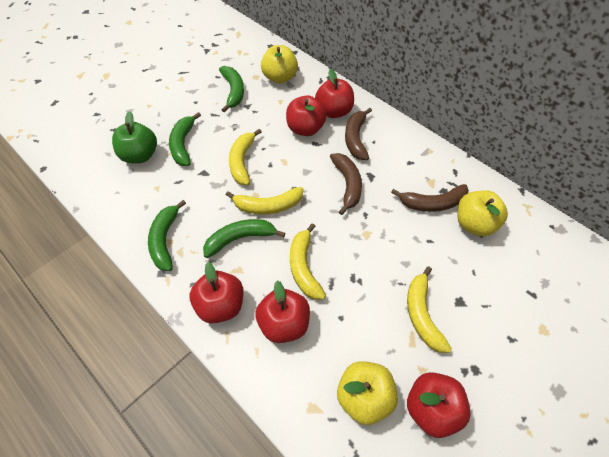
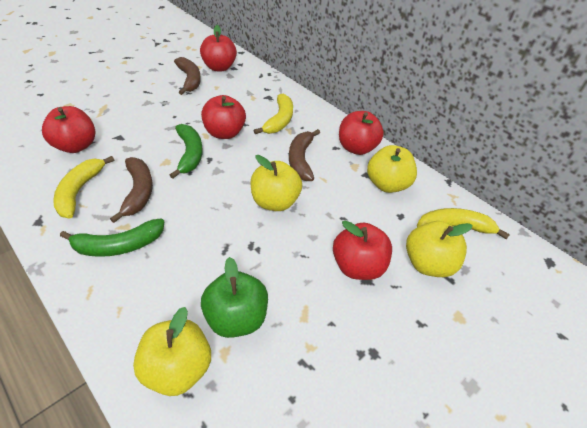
green banana: [148,200,186,271] [169,112,201,166] [203,219,285,258] [219,66,244,113] = 4 -> [60,218,164,257] [170,124,203,179] = 2
yellow apple: [261,45,298,84] [337,361,398,425] [457,190,508,237] = 3 -> [133,307,211,396] [250,155,302,211] [367,145,417,193] [406,221,473,277] = 4
yellow banana: [226,187,303,215] [229,129,262,185] [290,223,326,300] [407,266,452,353] = 4 -> [53,156,114,218] [254,94,293,134] [417,208,510,239] = 3

